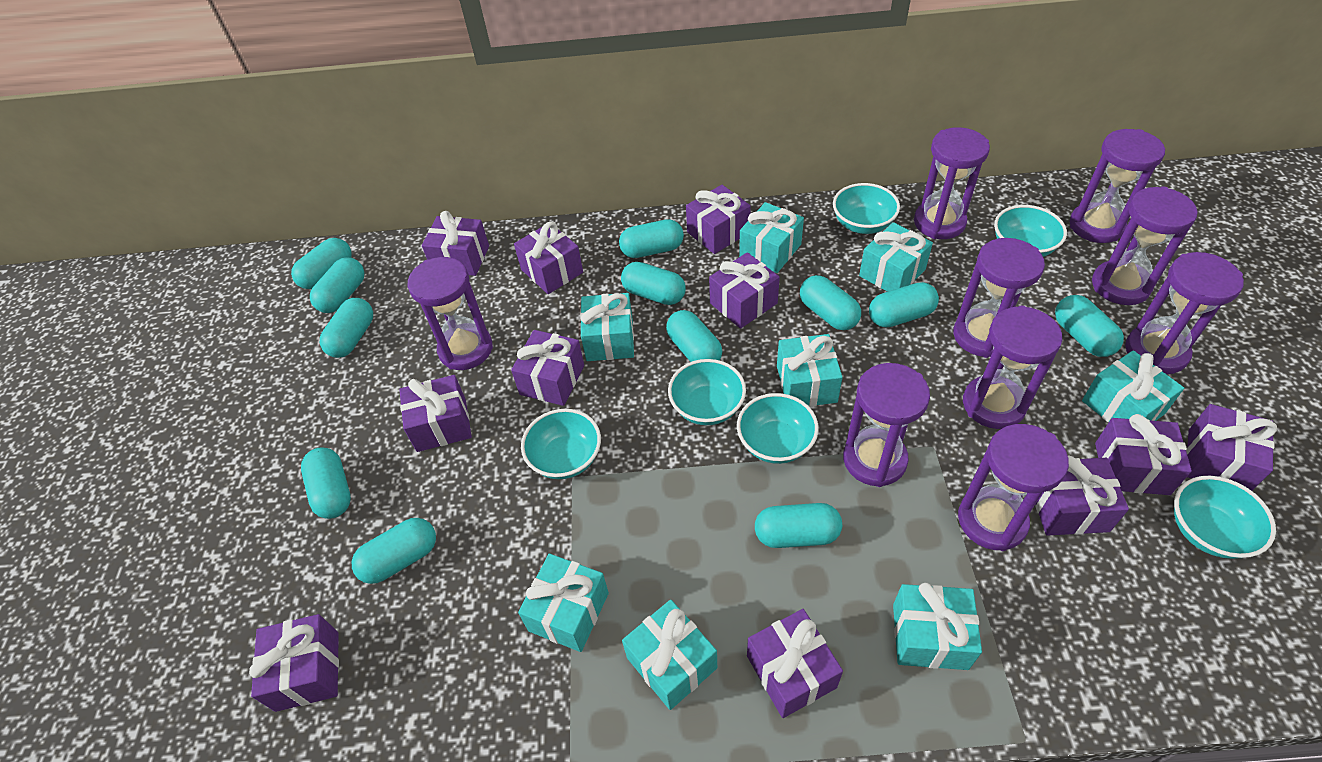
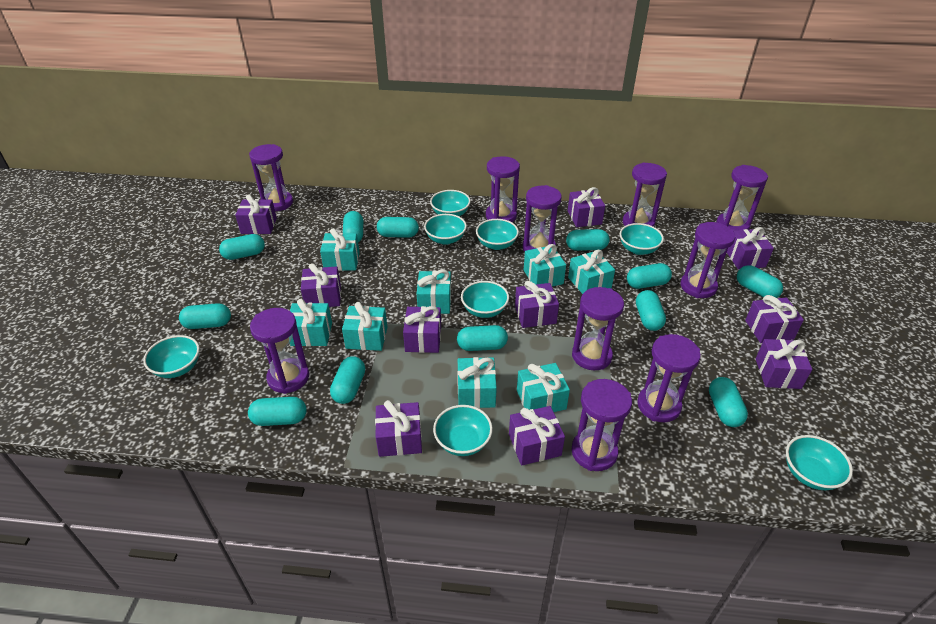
purple gift: [249,614,339,712] [399,375,472,452] [422,211,489,276] [511,330,584,406] [514,222,583,294] [686,185,751,254] [709,252,780,329] [747,609,843,718] [1035,455,1129,536] [1095,414,1192,495] [1186,404,1277,491] = 11 -> [235,194,277,234] [301,263,341,307] [375,400,422,457] [403,306,441,353] [509,406,565,466] [515,281,559,328] [568,187,605,227] [727,227,774,270] [745,295,804,343] [755,339,812,389] = 10
purple hourglass: [408,257,493,370] [843,363,930,487] [914,127,990,239] [953,238,1045,358] [958,424,1069,551] [963,306,1062,429] [1070,129,1165,243] [1092,187,1198,305] [1125,252,1244,374] = 9 -> [249,144,293,211] [250,308,309,394] [486,156,520,222] [522,185,562,251] [571,379,632,471] [572,287,624,370] [623,162,667,227] [637,334,701,422] [680,222,736,298] [716,165,768,231] = 10
turquoise bowl: [521,409,601,479] [668,359,746,425] [737,393,819,464] [833,183,900,234] [994,205,1067,257] [1174,476,1276,559] = 6 -> [143,335,200,378] [424,214,467,245] [430,190,471,216] [433,405,493,456] [461,281,509,318] [476,219,519,250] [619,223,664,255] [786,435,853,490] = 8

